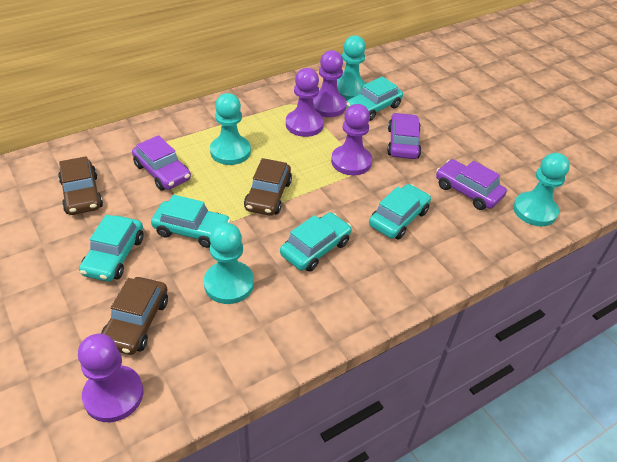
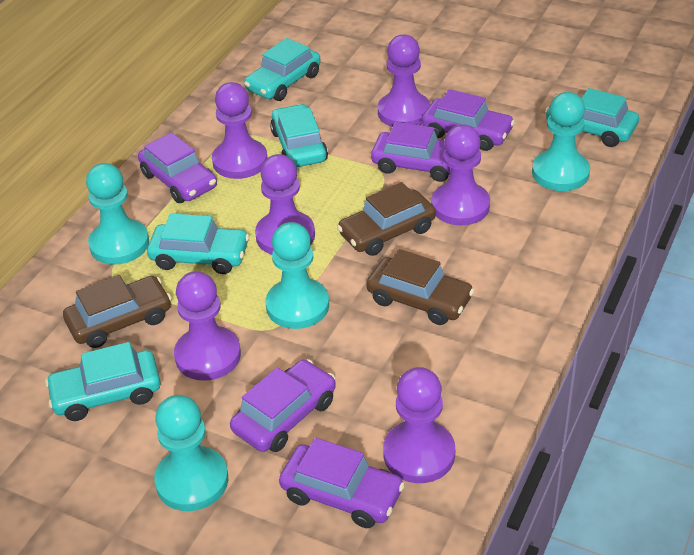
purple car: [132,135,191,191] [387,113,421,159] [436,159,507,210] = 3 -> [138,133,217,203] [230,359,336,452] [279,438,405,528] [371,122,451,182] [422,89,515,151] = 5
purple pawn: [78,334,143,422] [286,68,324,137] [313,50,347,117] [331,104,372,175] = 4 -> [174,271,241,381] [212,82,268,179] [255,154,315,255] [378,35,431,127] [383,367,455,483] [431,124,490,226] = 6

